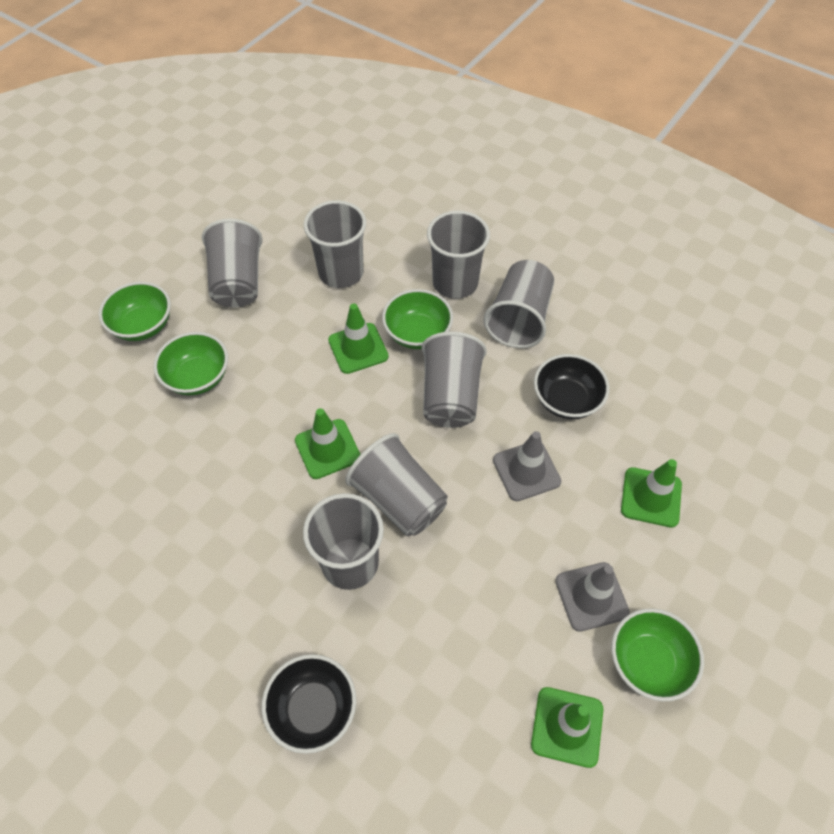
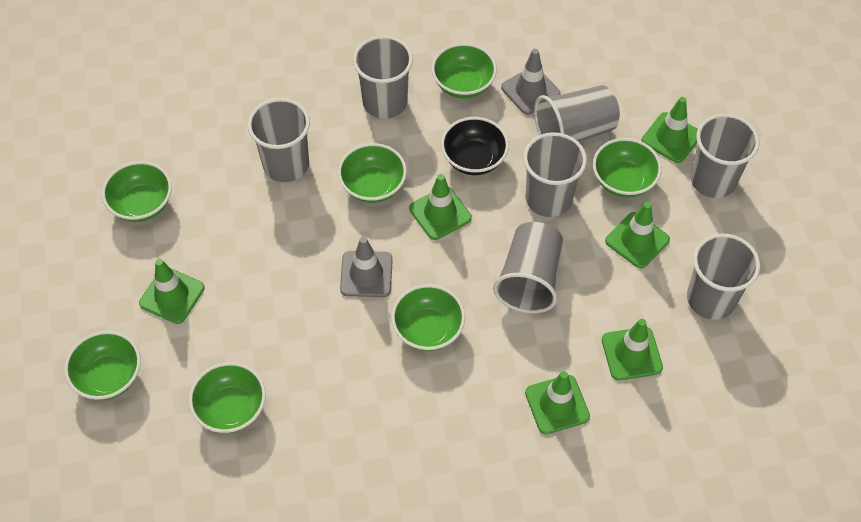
black bowl: [262,654,356,754] [534,354,609,419] = 2 -> [441,117,509,175] = 1
green bowl: [99,282,171,341] [153,332,228,395] [382,289,453,349] [612,608,704,702] = 4 -> [64,331,141,400] [102,161,172,222] [189,362,266,433] [338,143,407,203] [391,284,465,351] [432,43,497,98] [593,138,662,198] = 7
green traffic cone: [295,408,360,479] [328,303,389,374] [531,687,603,768] [621,459,682,528] = 4 -> [139,259,205,324] [409,174,472,240] [525,371,590,435] [602,319,663,381] [605,202,670,269] [642,97,698,163] = 6

